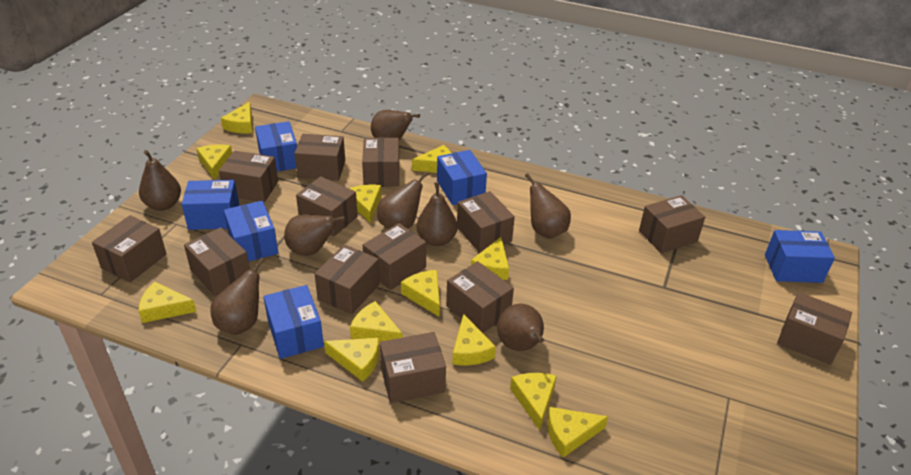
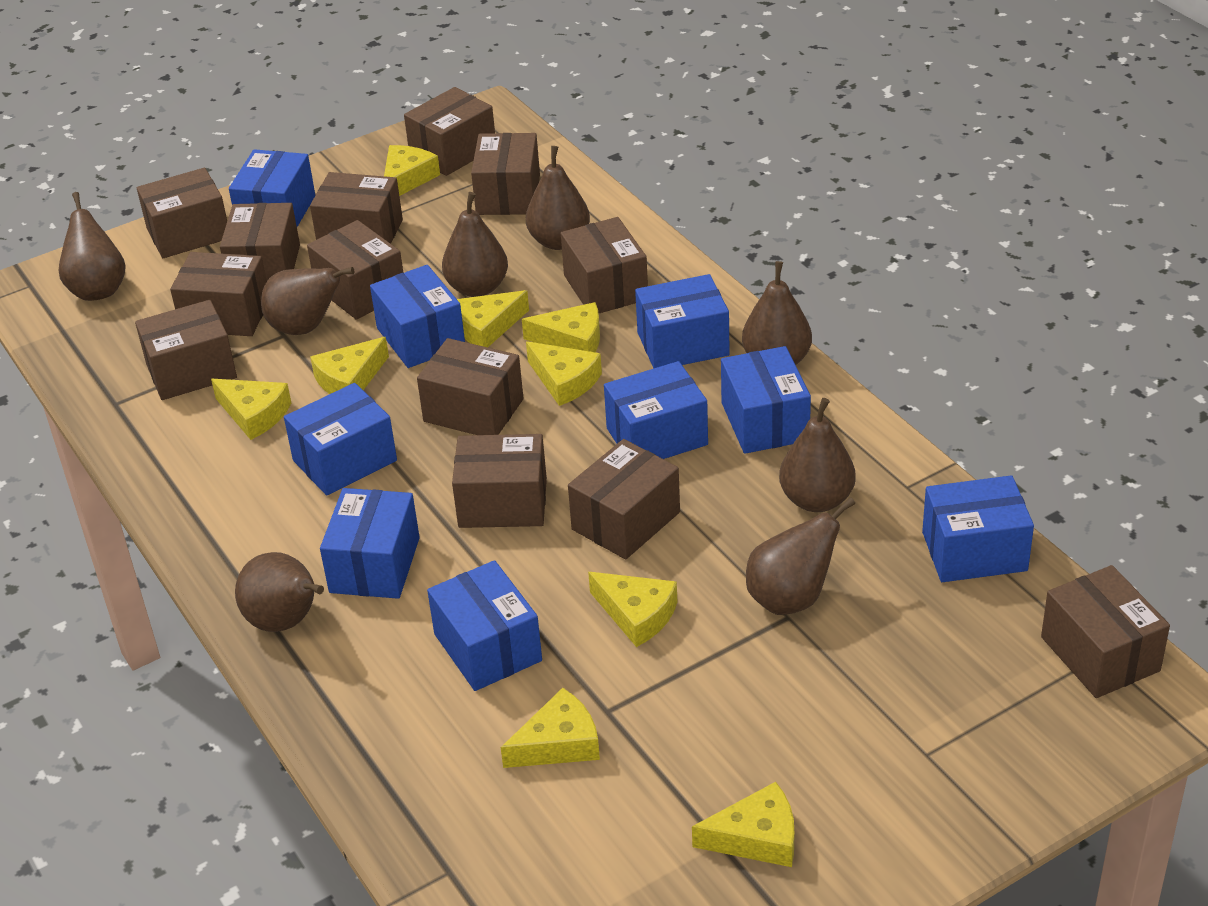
blue box: [182,180,239,230] [224,201,278,262] [255,121,297,172] [263,285,324,359] [437,150,487,205] [765,230,835,283] = 6 -> [229,149,315,227] [284,383,397,495] [320,488,420,599] [370,265,465,368] [427,560,542,691] [604,361,708,459] [635,274,730,369] [721,346,811,454] [922,475,1034,582] = 9
yellow cheese: [139,282,197,323] [196,144,232,180] [221,102,253,134] [324,338,379,382] [349,185,381,223] [350,301,403,342] [401,270,440,317] [412,145,451,173] [452,314,496,366] [471,237,509,280] [510,373,557,430] [547,407,608,458] = 12 -> [211,379,291,440] [310,337,389,394] [384,145,440,196] [457,290,529,347] [501,688,600,768] [522,302,600,352] [526,341,602,406] [588,572,677,647] [692,782,794,867] = 9

